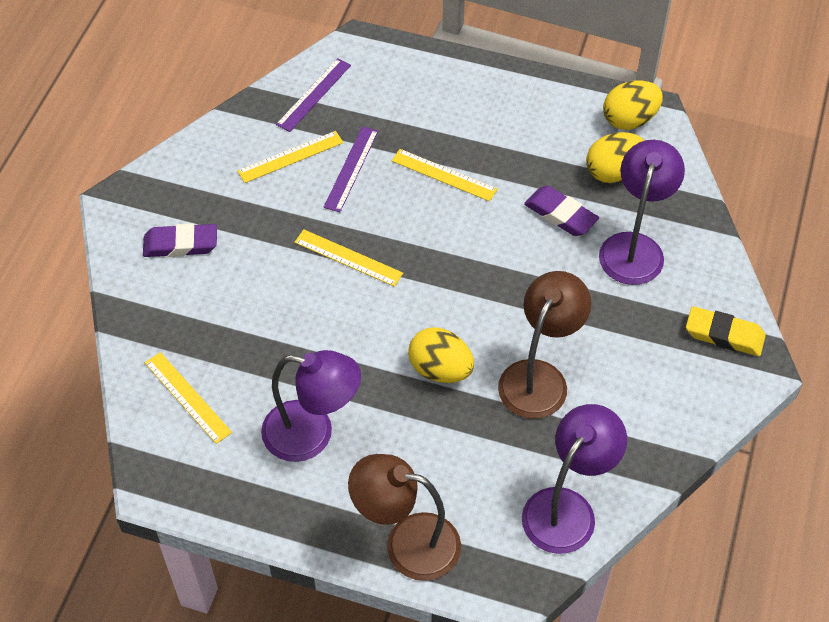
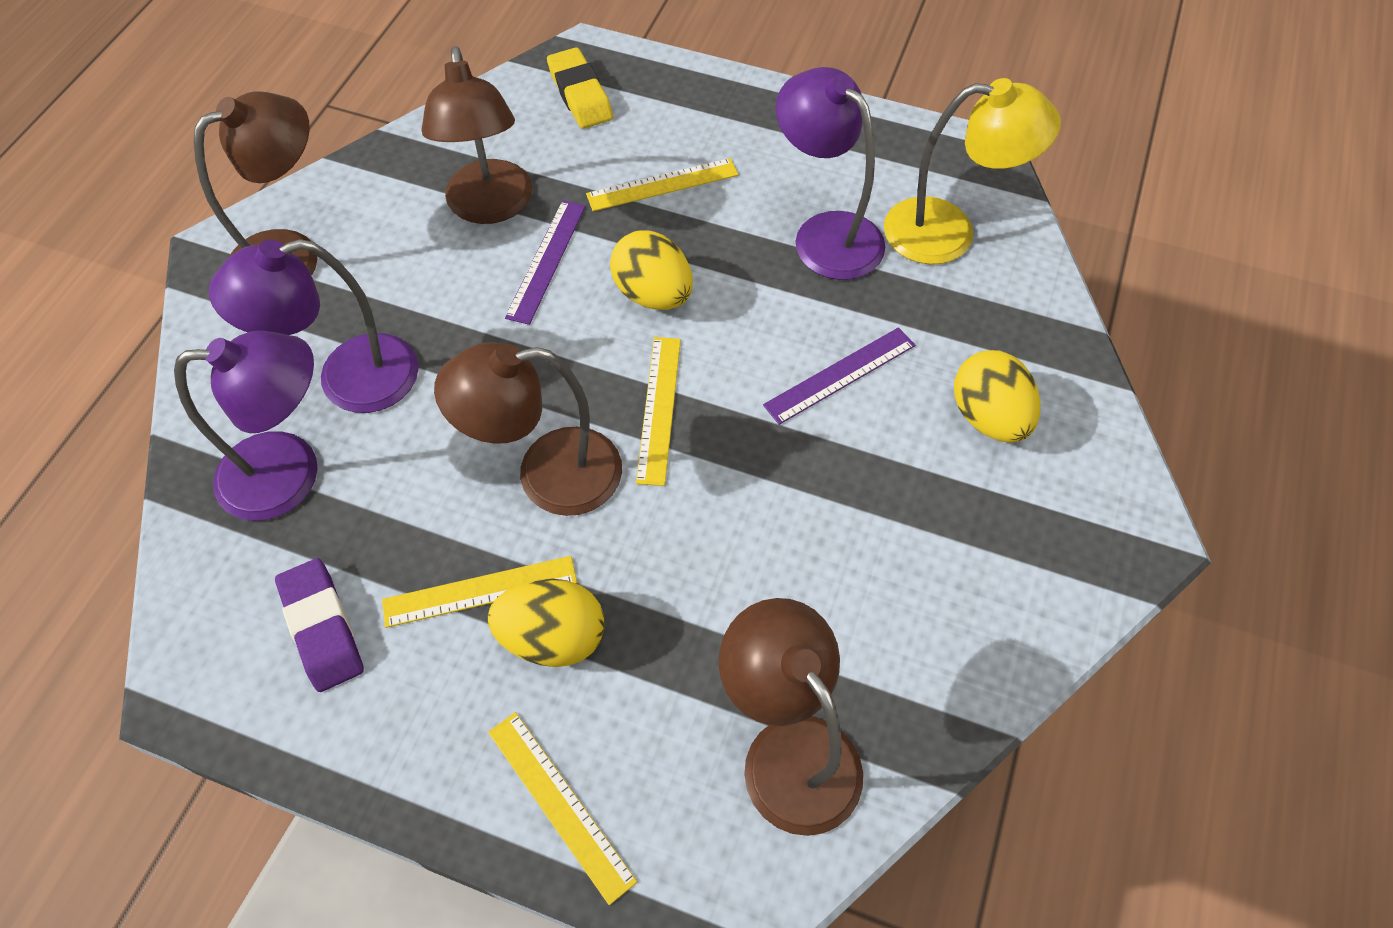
brown lamp: [348,454,461,581] [498,271,591,419] = 2 -> [194,91,318,276] [422,46,532,224] [434,342,622,516] [719,598,863,836] = 4
purple eraser: [143,223,217,257] [524,186,599,236] = 2 -> [275,558,364,692] = 1
yellow lamp: none = 0 -> [884,78,1061,264] = 1

